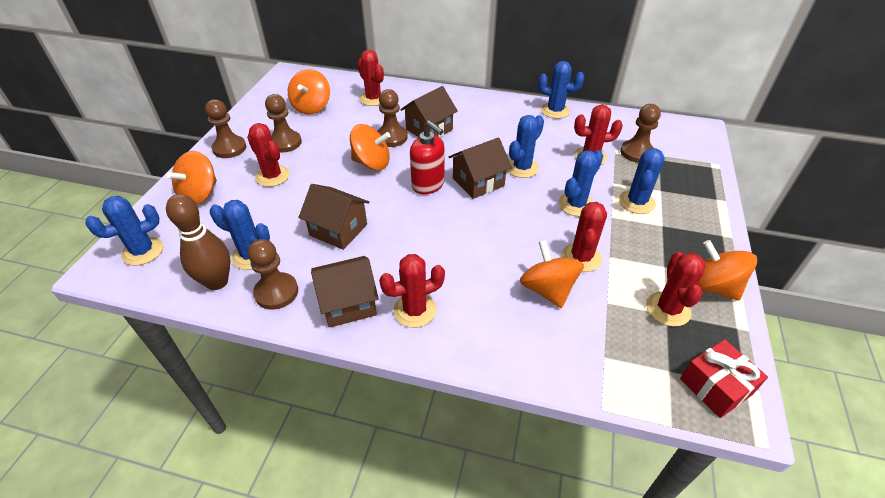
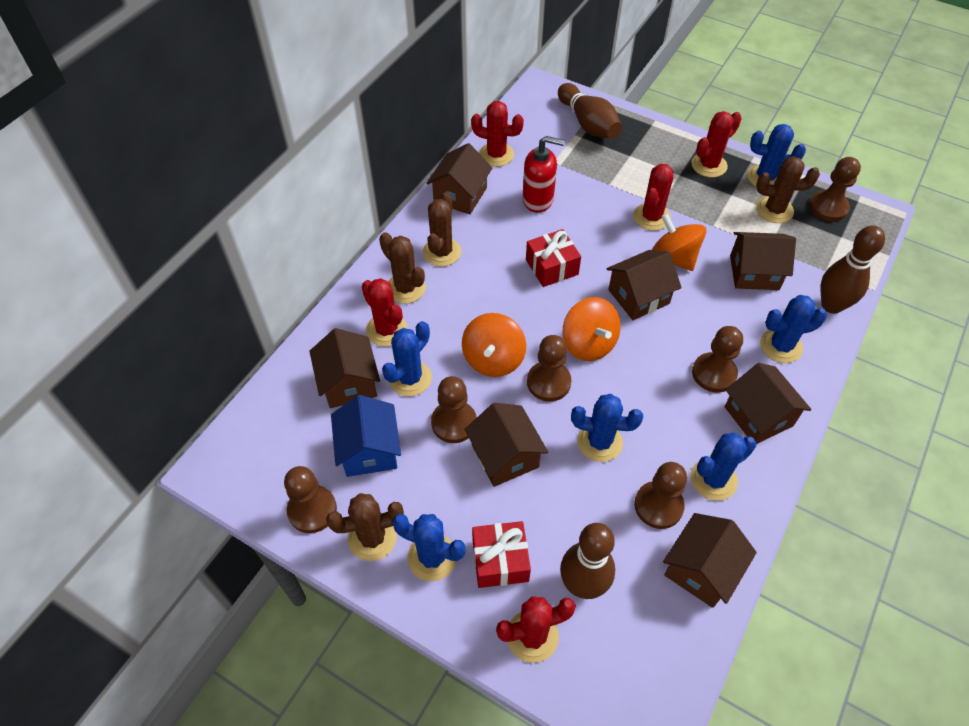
blue house: none = 0 -> [331,395,401,477] = 1
brown bowling pin: [166,194,230,290] = 1 -> [558,83,622,139] [560,523,615,599] [820,225,885,314] = 3
brown cactus: none = 0 -> [326,493,404,561] [379,232,426,304] [423,192,461,267] [756,156,820,223] = 4
brown house: [298,184,370,250] [311,256,379,328] [400,86,458,137] [449,137,512,199] = 4 -> [309,328,380,408] [427,143,492,214] [465,403,548,487] [607,250,681,320] [663,513,757,608] [724,363,812,444] [730,232,796,290] = 7
brown pawn: [205,99,246,158] [248,239,298,310] [265,94,302,152] [377,89,408,147] [620,104,661,163] = 5 -> [284,466,337,533] [431,376,477,443] [527,335,571,402] [634,462,687,529] [692,326,743,392] [809,157,861,222] = 6
orange spinning top: [166,151,217,204] [288,69,330,114] [350,124,390,170] [520,240,584,308] [697,240,757,301] = 5 -> [462,313,526,377] [563,297,621,361] [652,213,706,271] = 3
red cactus: [247,123,290,187] [358,50,384,106] [379,254,445,328] [562,202,607,272] [574,105,623,165] [646,252,706,326] = 6 -> [362,278,407,347] [471,101,524,167] [496,596,576,663] [633,164,673,231] [692,111,742,177] = 5
red gift: [680,339,768,418] = 1 -> [472,521,531,588] [526,229,581,287] = 2

